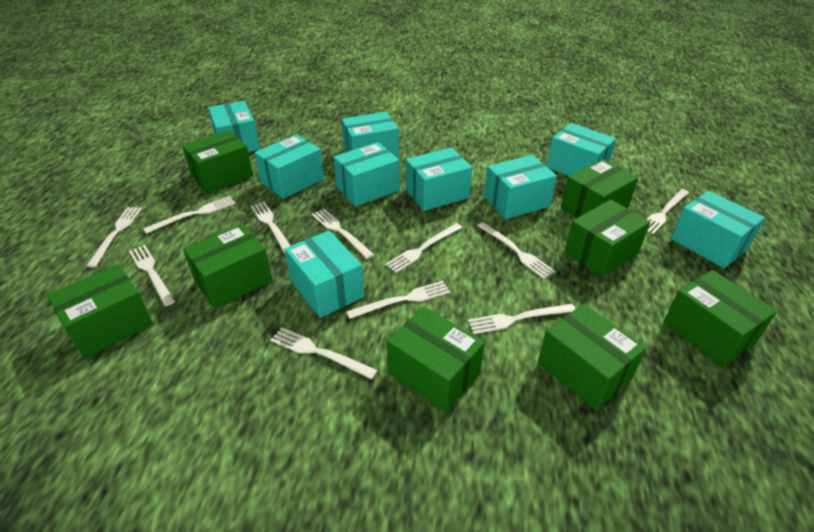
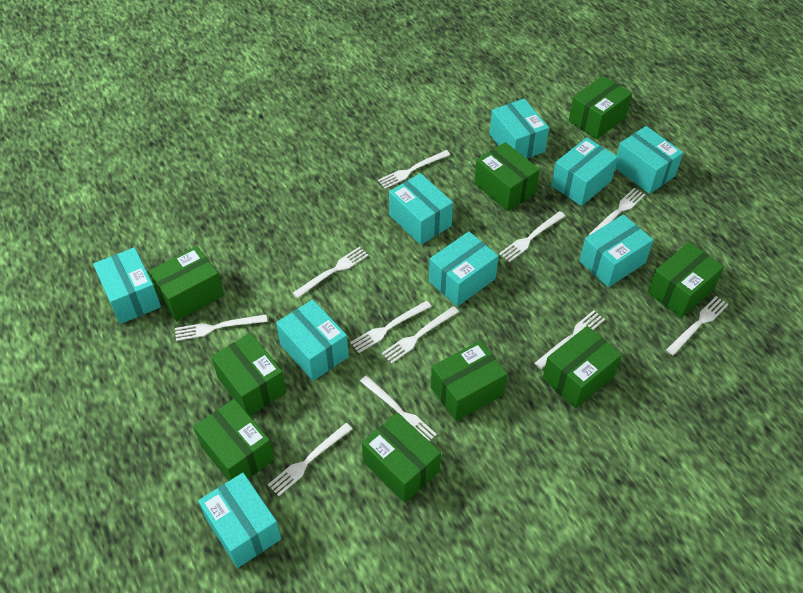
green box: [47,264,153,359] [182,130,253,193] [183,224,272,308] [387,307,485,412] [538,304,646,411] [561,159,638,218] [564,199,650,278] [663,270,777,367] = 8 -> [149,246,224,321] [194,399,274,481] [211,333,286,416] [362,413,441,503] [431,341,507,421] [474,142,540,211] [543,326,622,408] [569,76,632,139] [648,242,724,318] = 9

